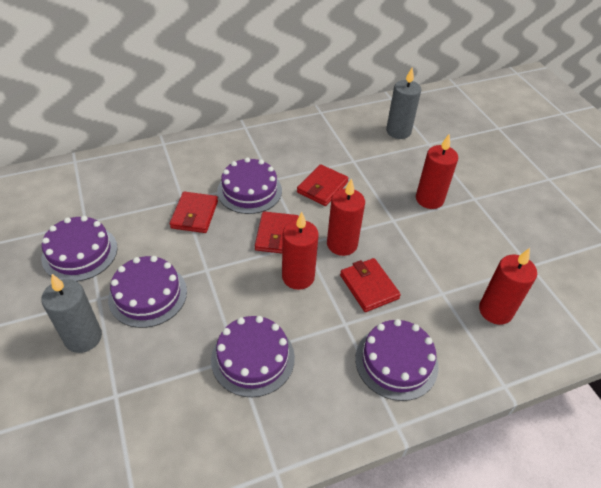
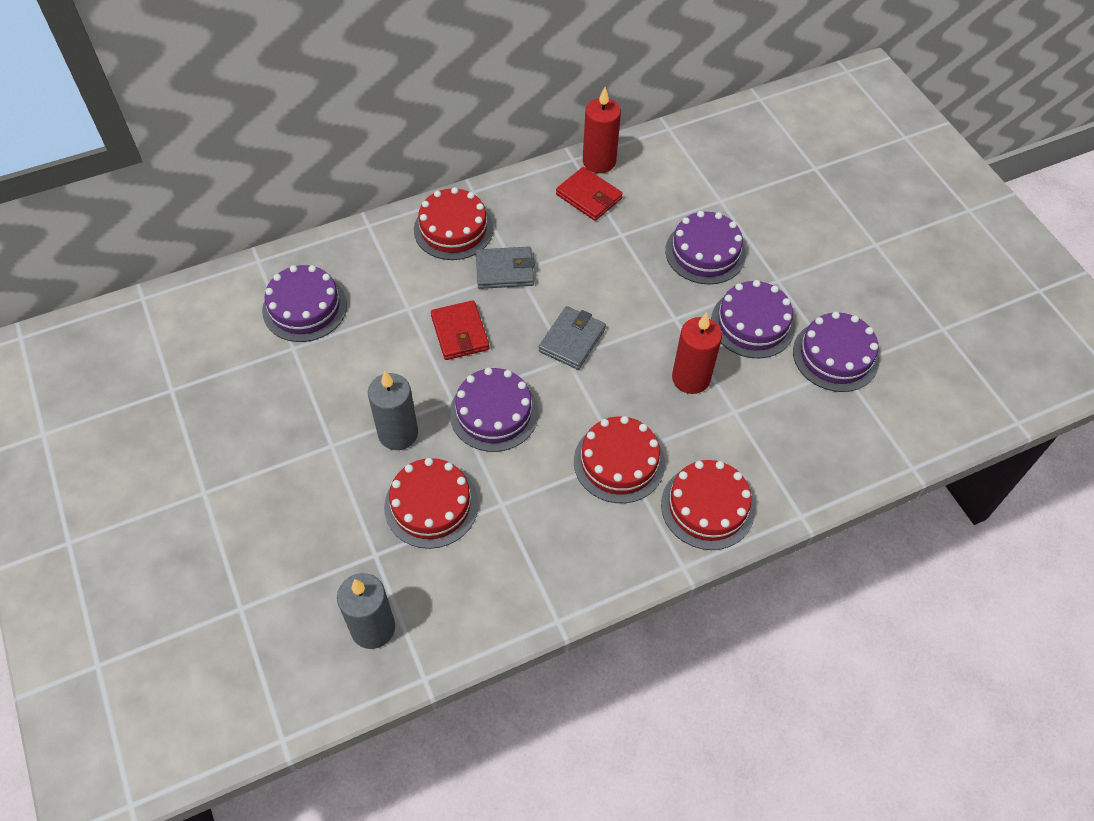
grey wallet: none = 0 -> [476,247,535,289] [539,306,606,370] = 2
red cake: none = 0 -> [384,458,478,549] [414,187,493,260] [574,416,665,503] [661,460,755,550] = 4
red candle: [282,212,319,290] [327,178,365,256] [416,134,458,209] [479,248,537,325] = 4 -> [583,87,621,173] [672,312,722,394] = 2
red wallet: [170,192,218,233] [255,211,299,253] [297,164,349,206] [340,258,401,312] = 4 -> [431,300,490,360] [556,167,623,221] = 2

